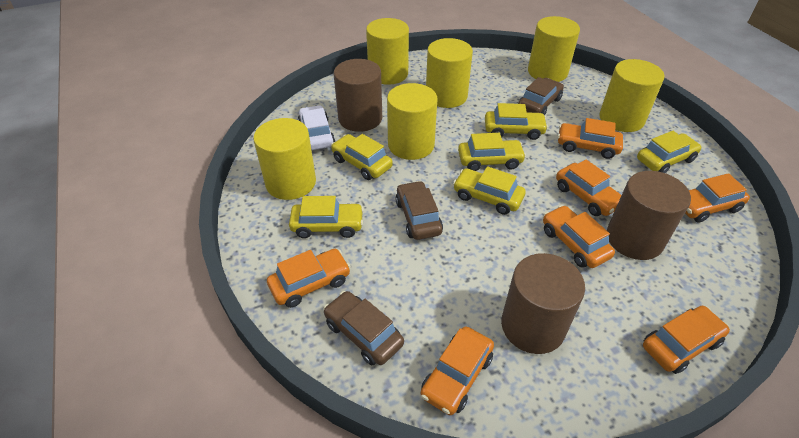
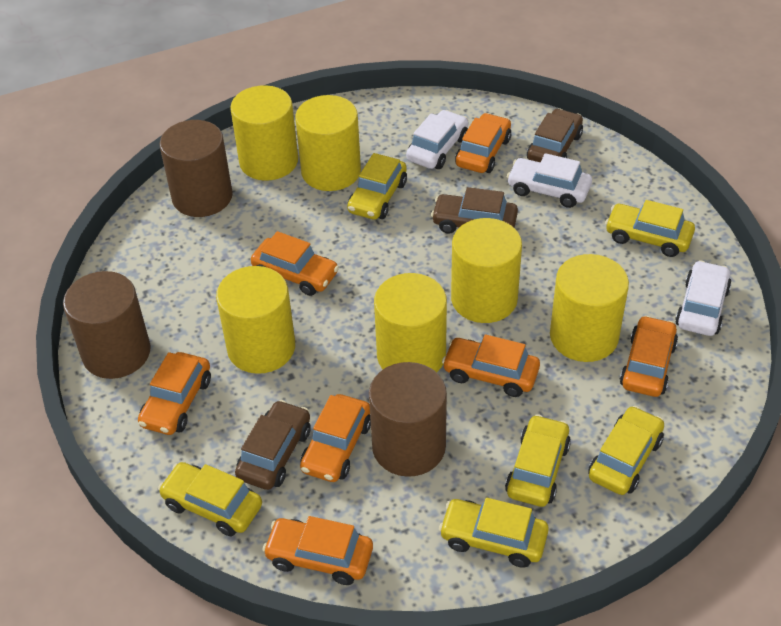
white car: [298,105,335,150] = 1 -> [406,110,468,169] [507,153,592,208] [675,260,731,336] = 3

